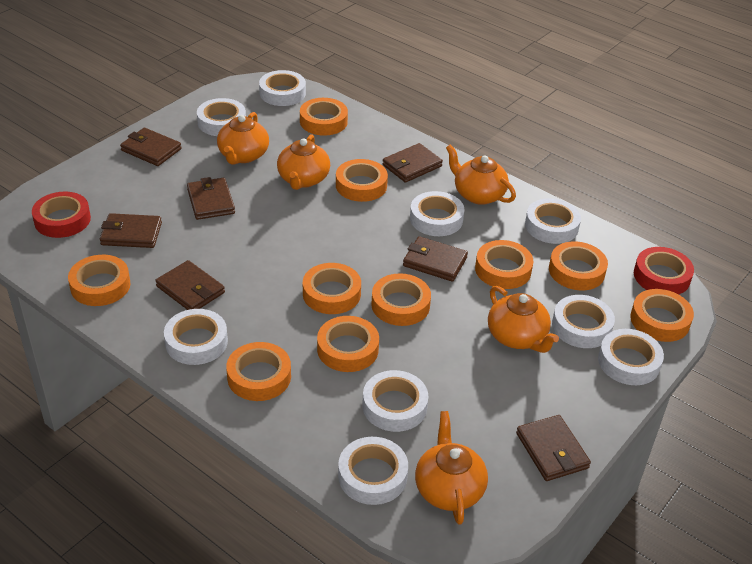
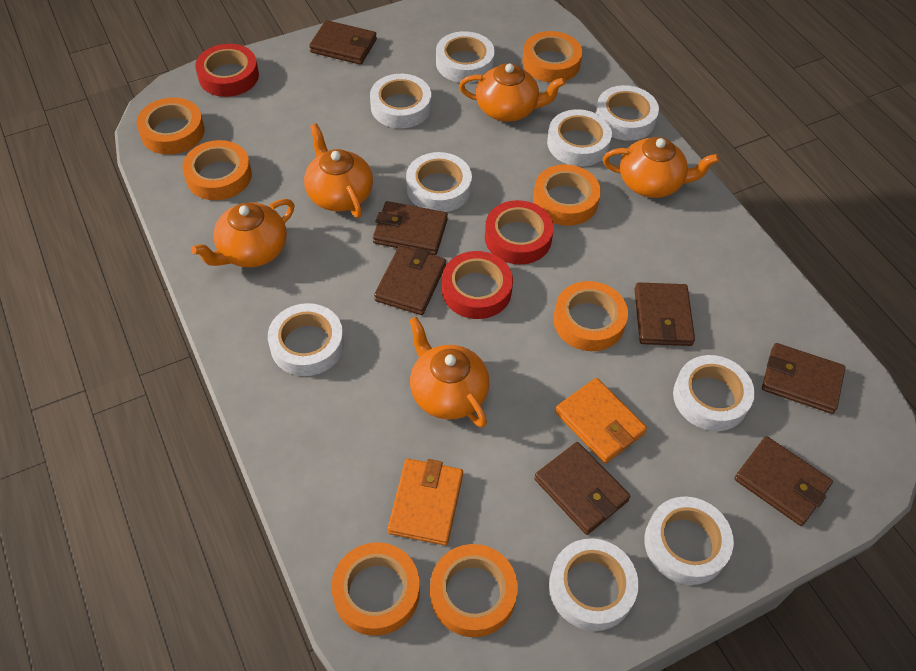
orange tape: [68,255,131,306] [226,342,291,401] [300,98,348,136] [303,263,361,314] [317,316,379,372] [336,159,388,202] [371,273,431,326] [475,240,533,289] [549,241,608,290] [630,289,694,342] = 10 -> [137,97,205,155] [182,140,252,200] [331,542,420,636] [430,544,518,637] [523,31,582,82] [533,165,601,226] [553,281,628,351] = 7
orange wallet: none = 0 -> [388,459,463,545] [555,378,647,464] = 2
red tape: [32,192,91,238] [634,247,694,294] = 2 -> [195,44,259,97] [442,251,513,319] [485,200,554,264] = 3

